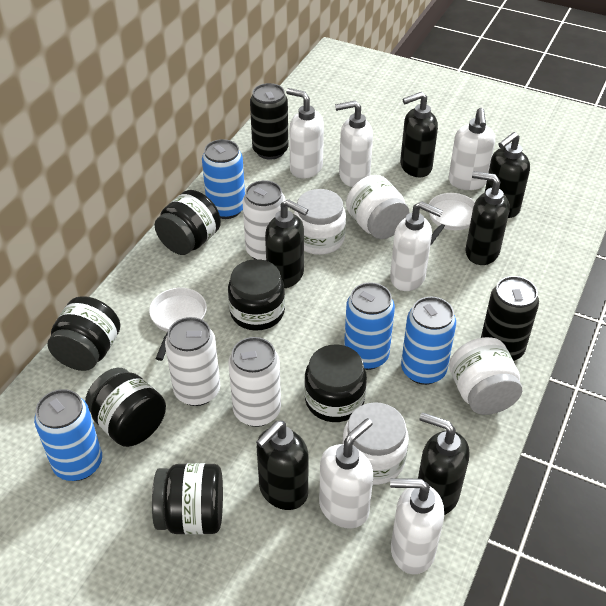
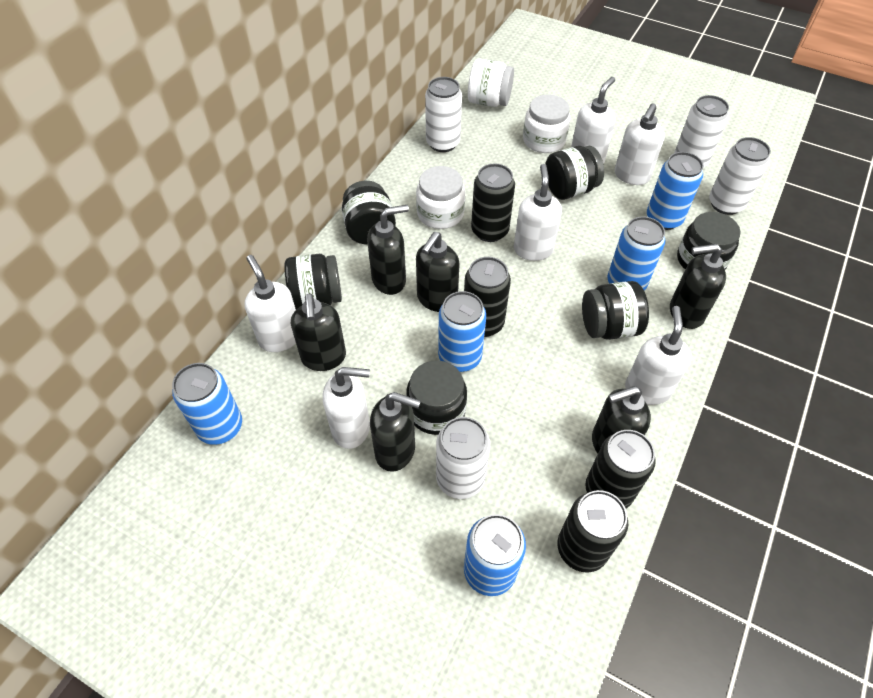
black can: [250,83,288,160] [481,276,539,361] = 2 -> [464,257,511,337] [471,164,515,242] [557,490,628,573] [585,430,656,509] = 4
blue can: [34,389,102,481] [202,139,245,219] [344,282,395,370] [401,297,456,385] = 4 -> [172,363,242,445] [438,291,486,372] [464,514,526,596] [607,217,665,291] [647,152,703,230] = 5
white can: [165,317,220,406] [228,337,281,427] [242,180,286,261] = 3 -> [425,77,462,152] [436,417,490,499] [674,95,729,168] [709,137,771,215] = 4
white jar: [294,189,346,255] [342,402,409,485] [346,175,409,239] [449,337,522,415] = 4 -> [416,166,465,229] [468,58,514,107] [523,94,570,153] = 3
white pan: [149,288,207,361] [429,193,475,246] = 2 -> none = 0

